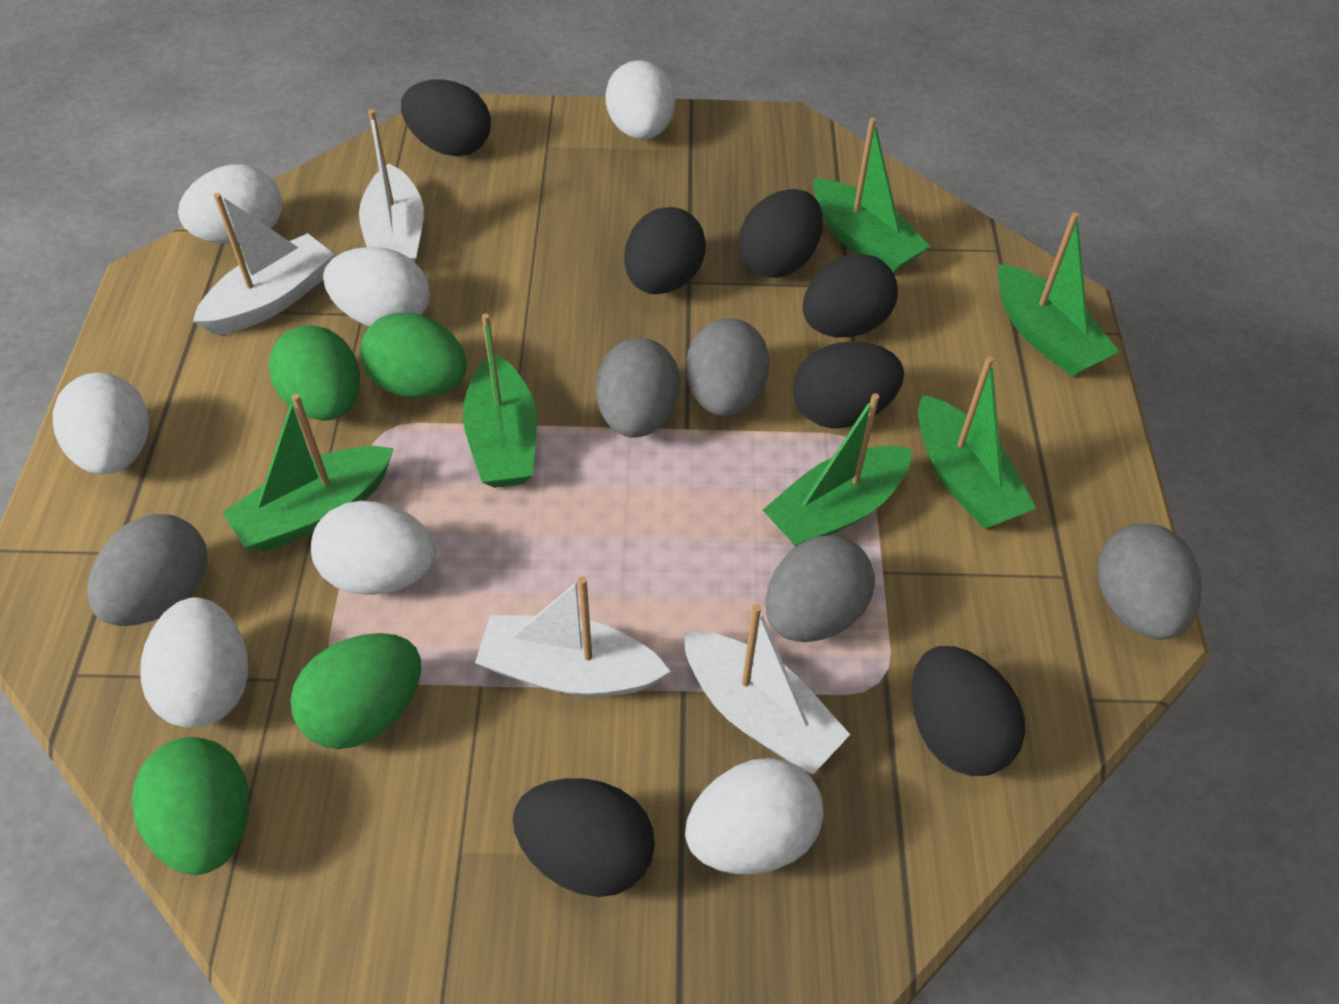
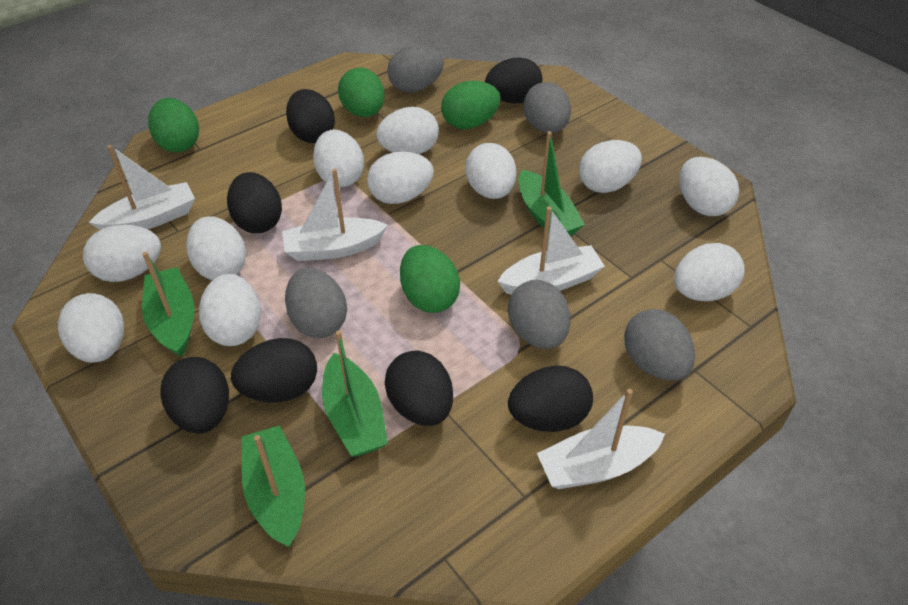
green boat: [222,394,394,552] [463,314,537,488] [763,393,912,546] [813,117,930,273] [918,356,1036,529] [998,212,1119,376] = 6 -> [142,252,195,357] [242,425,305,547] [322,330,388,457] [519,131,585,236] = 4
white egg: [52,373,149,474] [140,597,248,728] [178,164,282,244] [311,501,436,595] [323,247,429,327] [605,60,675,139] [685,758,824,874] = 7 -> [58,293,124,363] [83,225,161,282] [186,216,246,280] [199,273,261,346] [313,129,364,187] [367,152,434,204] [376,107,439,154] [465,143,516,199] [579,140,642,193] [674,243,745,301] [679,157,739,216] = 11

